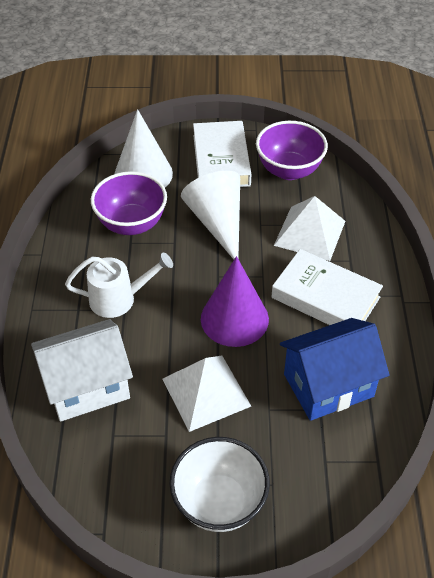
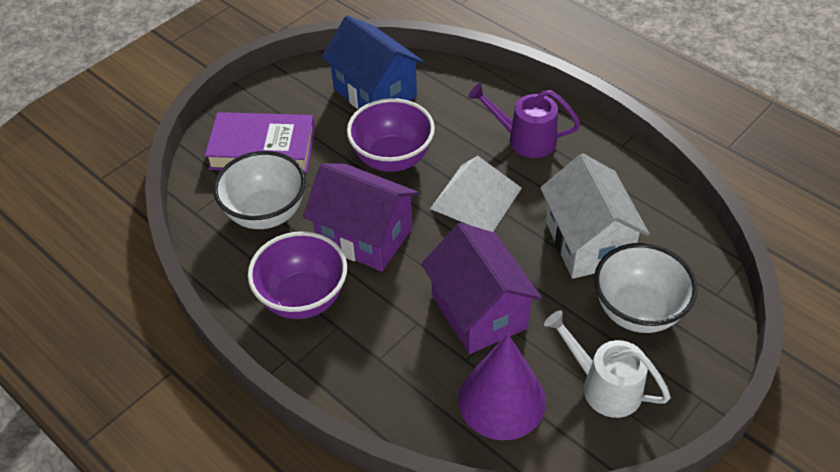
purple book: none = 0 -> [205,112,315,173] = 1
purple house: none = 0 -> [303,163,419,272] [421,223,542,354] = 2
purple watering can: none = 0 -> [468,83,580,158] = 1
white book: [193,121,251,187] [271,249,383,325] = 2 -> none = 0
white bowl: [169,437,270,532] = 1 -> [213,151,306,229] [594,243,697,333] = 2
white cone: [115,109,173,187] [181,171,240,259] = 2 -> none = 0
white pyramid: [162,356,251,432] [274,196,345,261] = 2 -> [430,156,522,232] = 1

